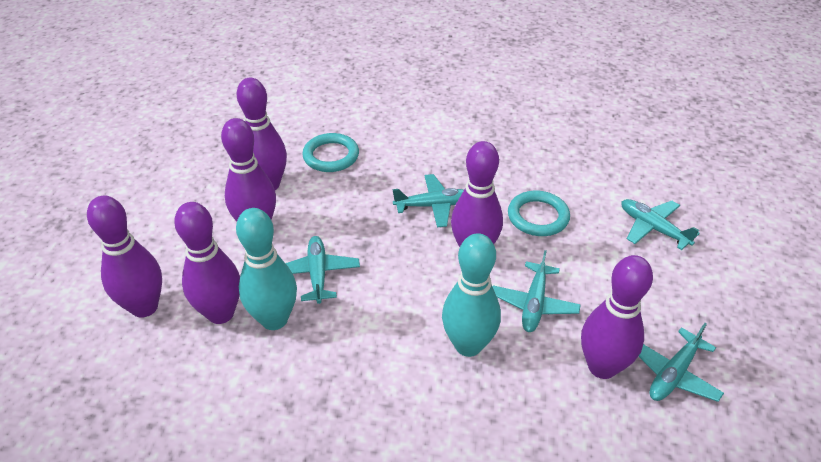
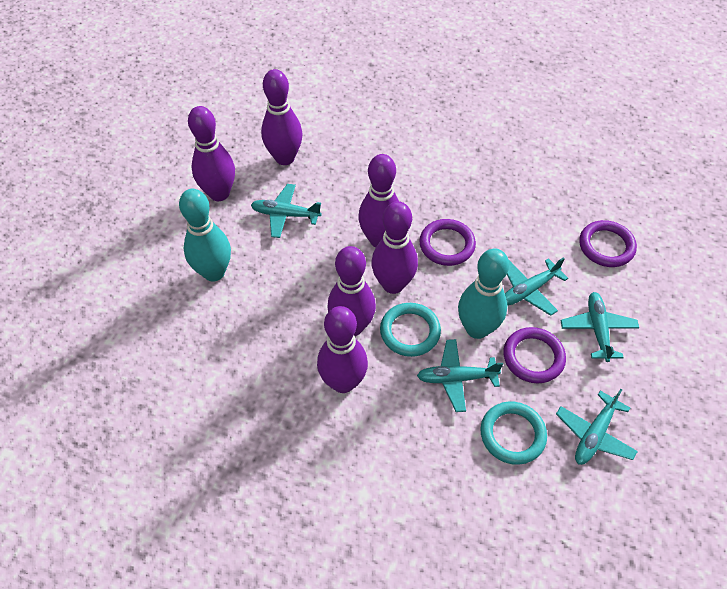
purple ring: none = 0 -> [419,219,476,266] [503,327,566,383] [579,220,637,267] = 3

